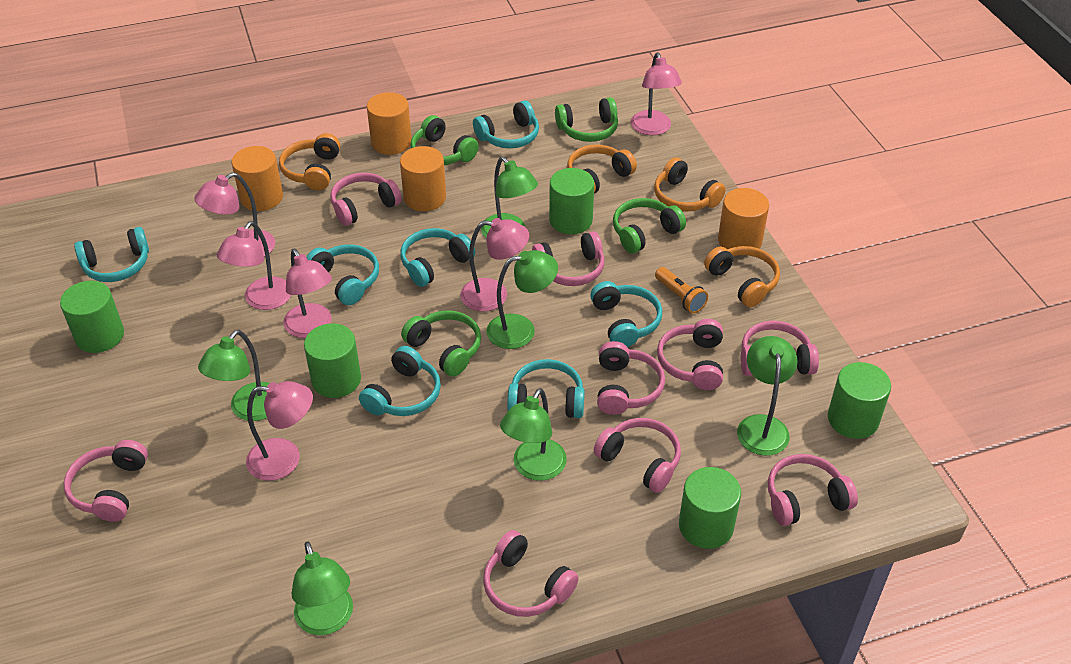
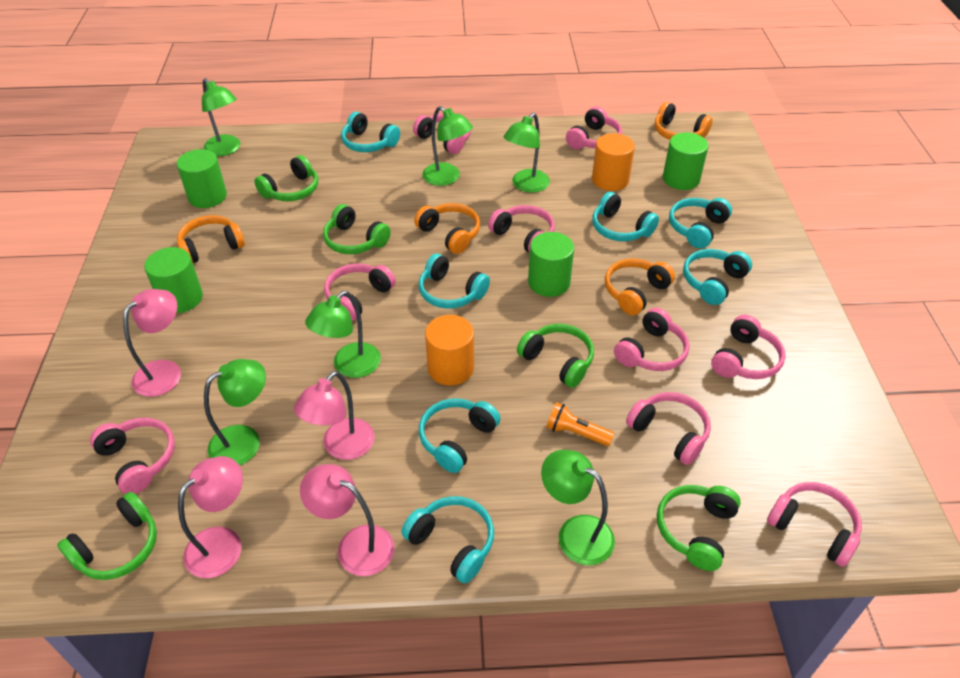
green cylinder: [60,281,124,353] [304,323,361,398] [549,168,594,234] [679,467,741,549] [828,362,891,439] = 5 -> [144,247,203,313] [177,149,227,208] [528,232,574,297] [663,132,709,190] = 4
green headphones: [401,310,481,377] [410,115,479,165] [555,97,618,142] [613,198,686,253] = 4 -> [57,492,157,580] [254,155,318,201] [323,204,391,254] [517,324,594,388] [657,485,741,571] = 5
orange cylinder: [232,146,283,211] [367,92,412,155] [400,146,446,211] [718,188,769,249] = 4 -> [425,315,474,386] [592,133,635,191] = 2
pink lamp: [194,172,275,257] [217,221,291,310] [246,381,313,481] [283,249,332,338] [460,218,529,312] [631,52,682,135] = 6 -> [123,289,181,397] [178,456,243,578] [294,371,375,460] [300,464,395,576] = 4

